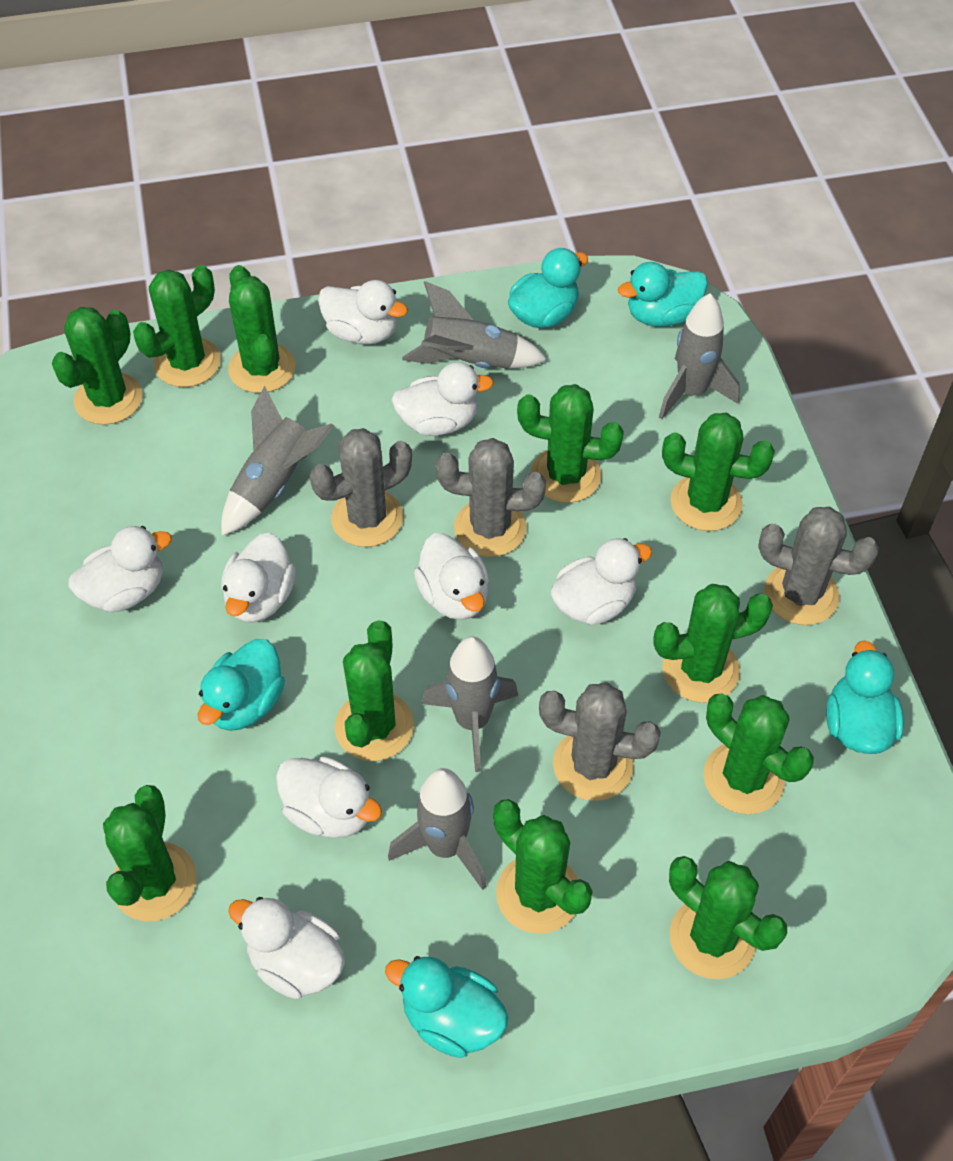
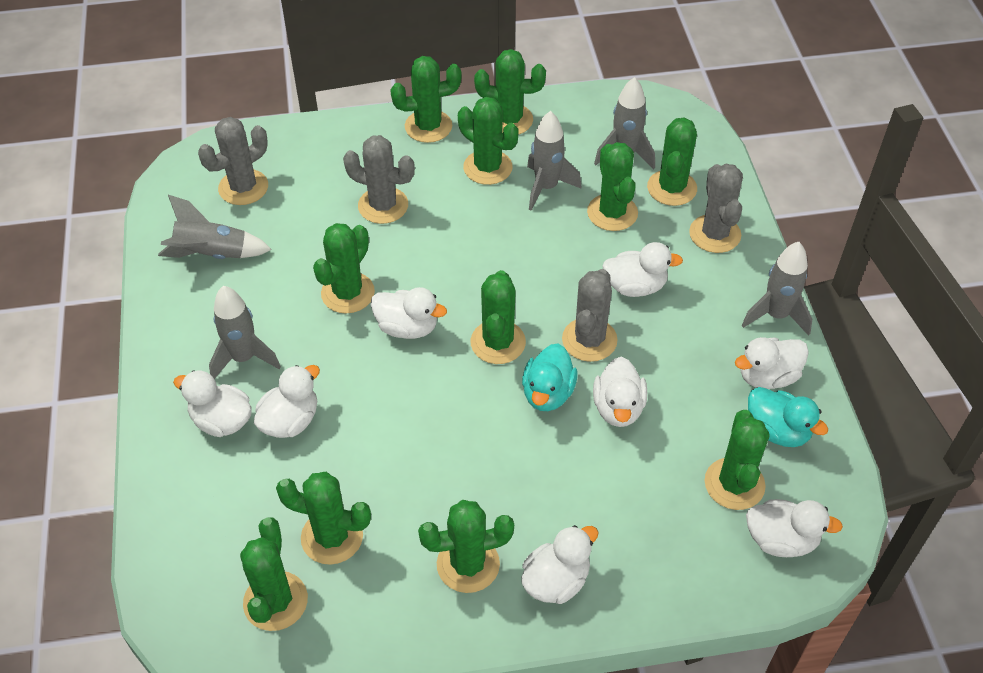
turquoise duck: [198,639,285,731] [385,956,509,1058] [508,248,588,329] [618,262,708,327] [826,640,904,754] = 5 -> [522,344,578,411] [748,387,829,447] = 2

